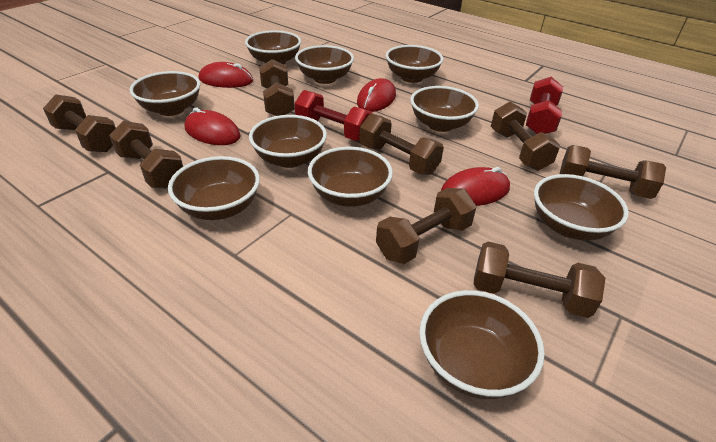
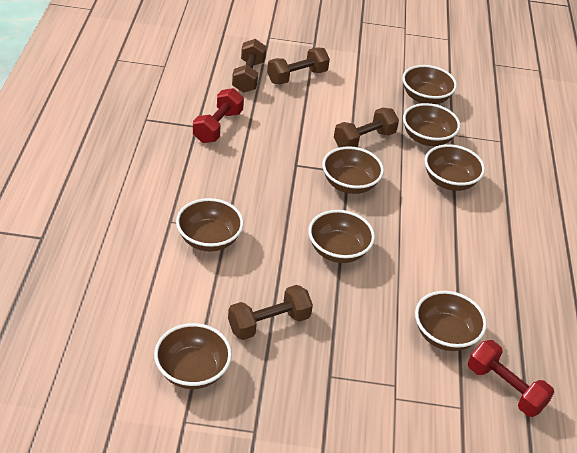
brown bowl: [129,71,200,116] [168,156,260,220] [245,30,301,64] [249,115,327,168] [295,45,354,84] [308,147,393,207] [386,45,443,83] [410,86,479,132] [419,290,545,399] [534,174,629,241] = 10 -> [154,323,232,389] [176,198,244,251] [308,210,375,263] [322,146,384,194] [402,65,457,104] [403,103,460,146] [415,291,487,351] [425,144,485,191] = 8
brown dumbbell: [43,94,116,152] [109,121,183,189] [259,59,295,116] [359,114,444,175] [376,188,476,264] [474,242,605,318] [491,101,560,171] [560,145,666,199] = 8 -> [228,285,313,340] [232,39,266,93] [267,47,330,85] [334,108,399,148] = 4
red mouse: [184,107,241,145] [199,62,253,88] [357,78,396,112] [441,167,510,206] = 4 -> none = 0

